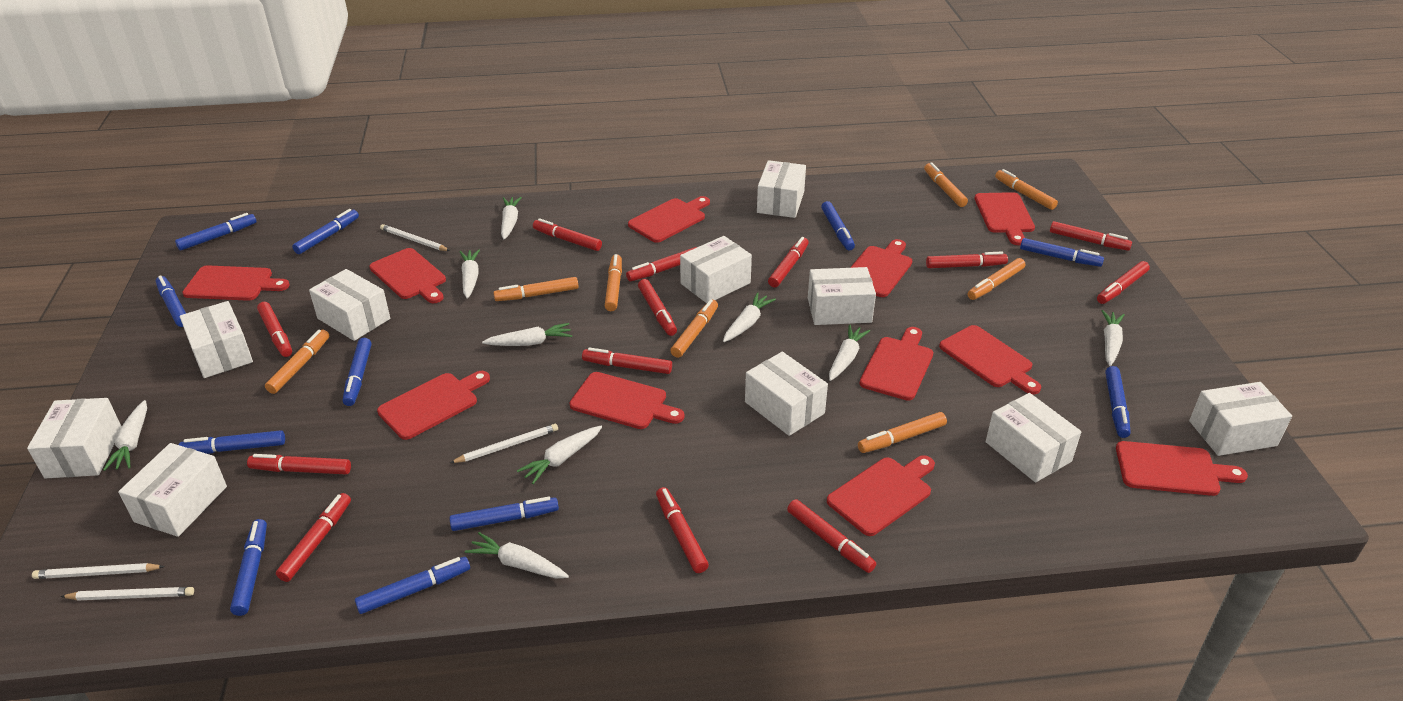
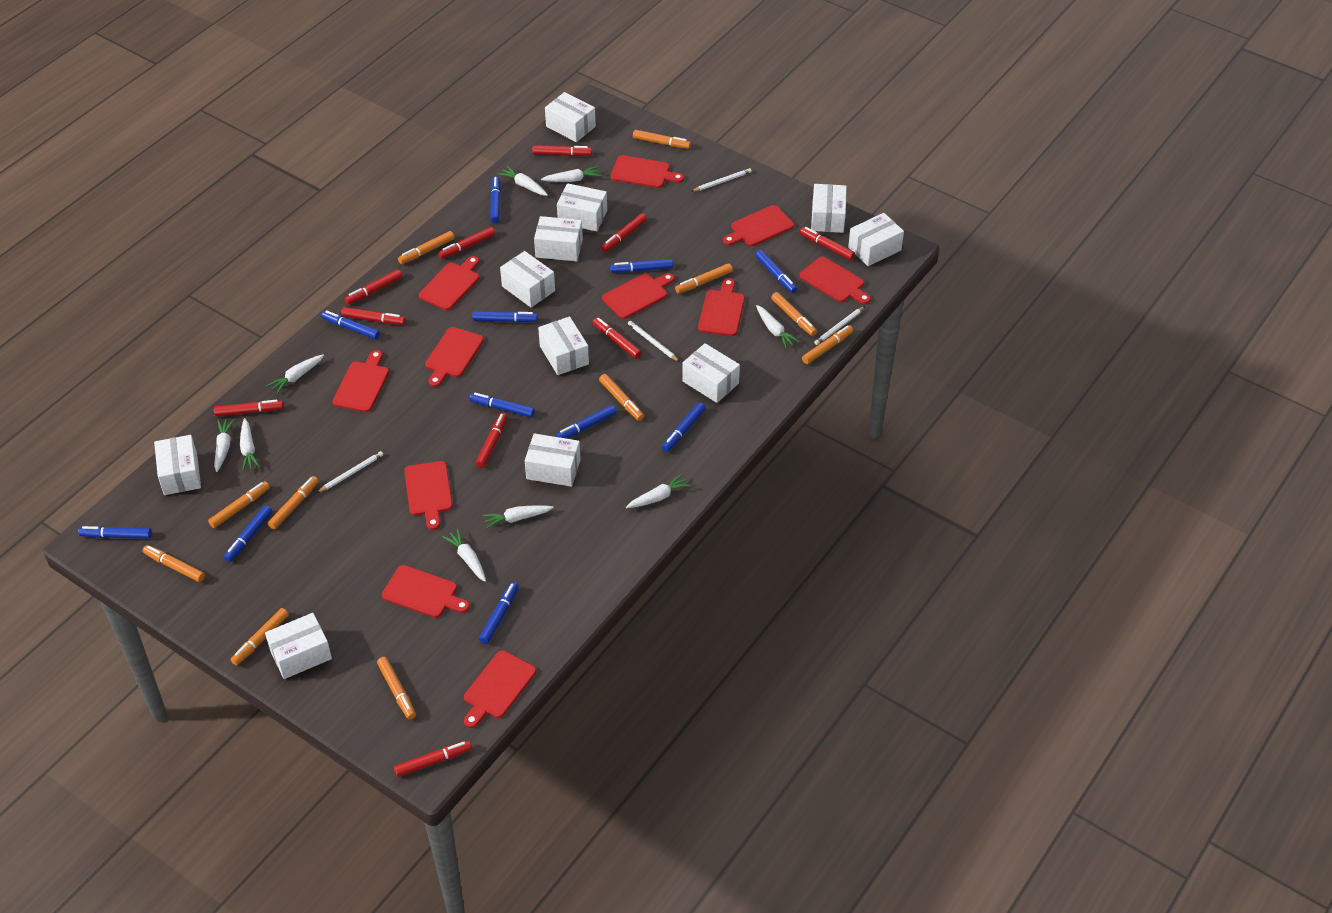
orange marker: [265,330,329,394] [493,277,579,301] [605,254,622,311] [670,299,718,358] [858,412,947,453] [924,163,968,207] [968,258,1026,300] [995,169,1058,210] = 8 -> [143,545,205,582] [208,481,270,528] [230,608,289,666] [268,476,319,529] [377,657,416,720] [398,231,454,264] [599,374,644,421] [633,130,691,149] [675,263,733,294] [771,292,817,336] [802,325,853,364] = 11
red marker: [247,454,351,474] [257,302,292,357] [276,493,351,582] [533,218,602,251] [582,348,672,374] [626,247,697,281] [638,279,677,336] [656,487,709,573] [768,237,809,287] [787,499,876,573] [926,252,1008,268] [1050,221,1132,251] [1097,261,1150,304] = 13 -> [214,400,283,417] [341,307,405,325] [345,270,402,305] [394,741,472,777] [438,227,495,259] [476,413,508,468] [532,145,592,156] [592,317,642,359] [601,213,647,252] [800,227,855,260] = 10
white box: [27,398,122,478] [118,443,227,537] [180,301,253,378] [309,269,390,341] [680,236,752,303] [745,352,828,436] [757,160,806,218] [808,267,876,325] [986,393,1081,482] [1189,382,1292,456] = 10 -> [154,435,201,495] [265,613,332,679] [500,251,555,307] [525,433,581,487] [534,216,583,262] [538,316,589,375] [545,92,596,142] [557,183,607,231] [682,343,740,403] [811,184,847,233] [848,213,904,266] = 11

